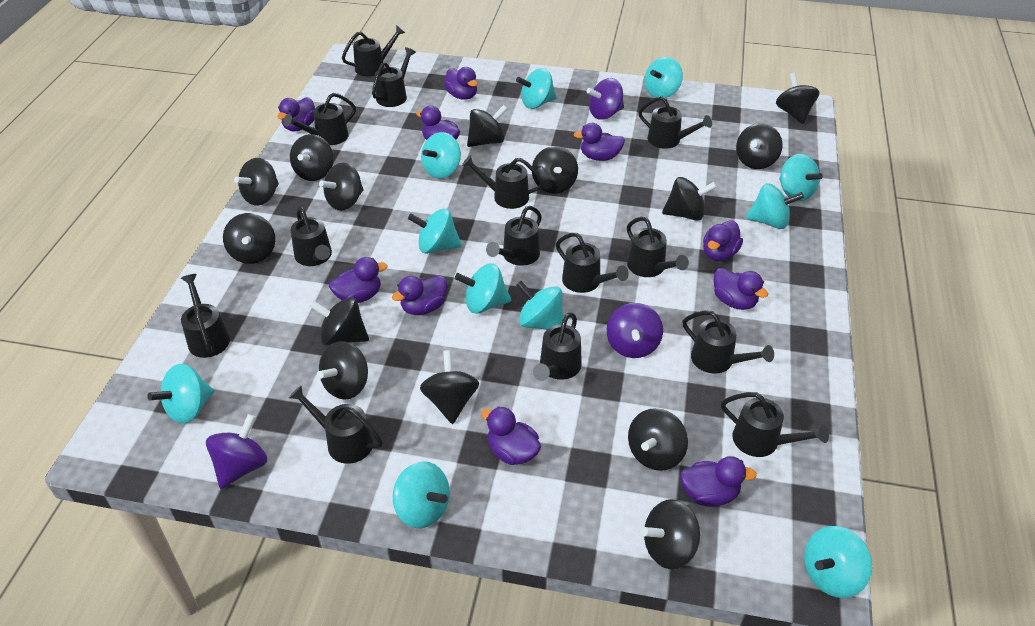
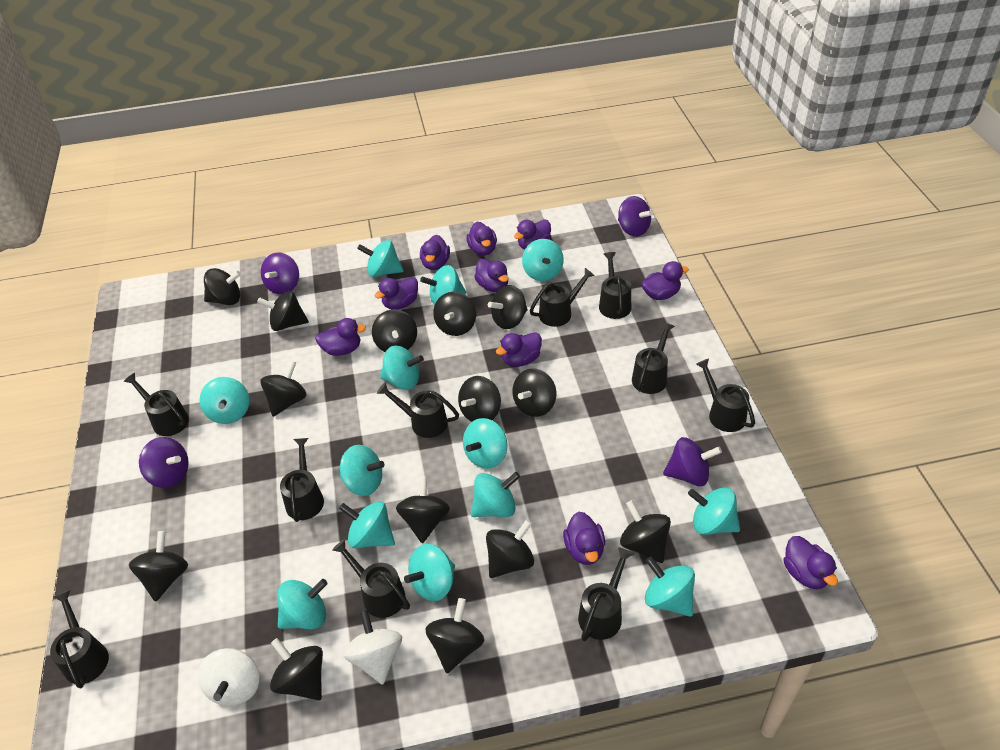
black watering can: [181,274,230,358] [284,93,356,145] [289,386,383,464] [291,206,332,266] [342,25,405,77] [372,47,416,107] [462,155,544,209] [486,206,542,266] [533,313,582,381] [556,233,629,293] [627,217,689,277] [639,96,712,149] [682,310,774,374] [721,392,829,457] = 14 -> [50,590,109,688] [123,373,189,436] [280,438,324,522] [332,539,410,618] [377,382,459,438] [530,268,595,327] [578,547,633,641] [599,252,631,319] [632,322,675,394] [696,358,755,432] = 10
purple spinning top: [206,414,267,489] [586,78,624,120] [607,303,663,358] = 3 -> [139,437,189,488] [261,252,299,295] [618,196,653,237] [663,437,722,486] = 4
turquoise spinning top: [147,364,214,424] [393,461,450,528] [408,209,462,254] [421,132,461,179] [455,263,511,313] [516,68,557,109] [516,281,563,330] [644,57,683,98] [746,183,804,229] [779,154,823,201] [804,526,872,598] = 11 -> [200,377,250,424] [277,579,328,629] [339,501,395,548] [340,445,385,496] [357,240,404,277] [380,346,424,390] [404,544,455,601] [420,265,466,305] [463,418,507,469] [471,472,520,517] [522,239,564,281] [645,556,695,617] [688,487,740,535] = 13
white spinning top: none = 0 -> [198,648,259,706] [343,609,402,685] = 2

